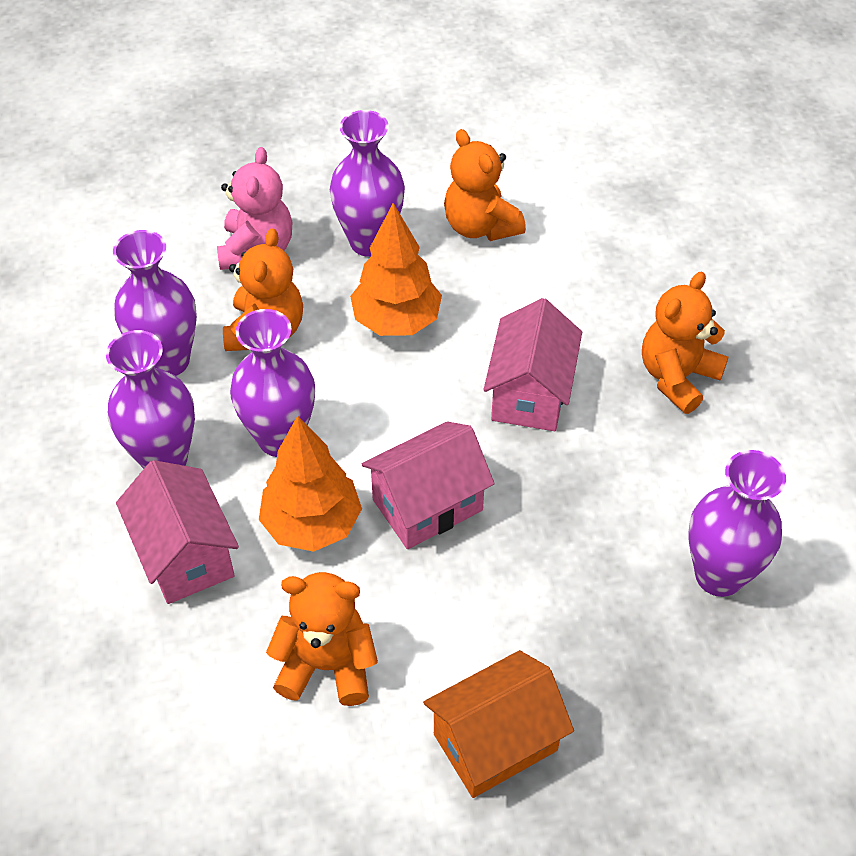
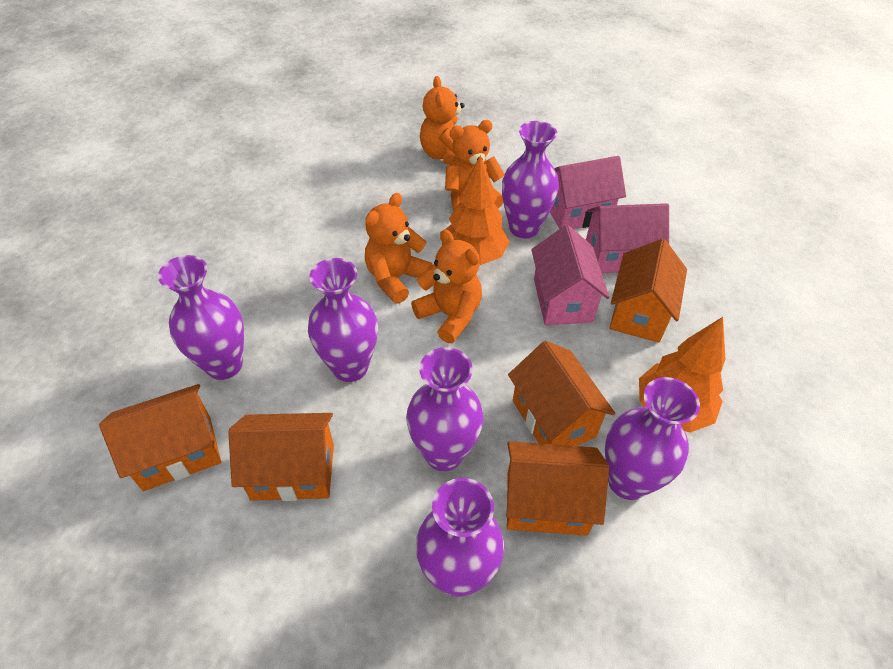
orange house: [423,650,574,798] = 1 -> [99,384,221,491] [228,413,334,501] [506,441,609,536] [508,341,616,446] [610,239,687,343] = 5
pink teddy bear: [217,147,292,270] = 1 -> none = 0
purple vase: [106,330,195,469] [113,230,197,376] [230,309,315,457] [330,110,405,257] [688,450,786,597] = 5 -> [158,255,244,380] [308,258,378,382] [406,347,484,471] [416,478,504,597] [502,121,559,238] [605,377,700,500] = 6

